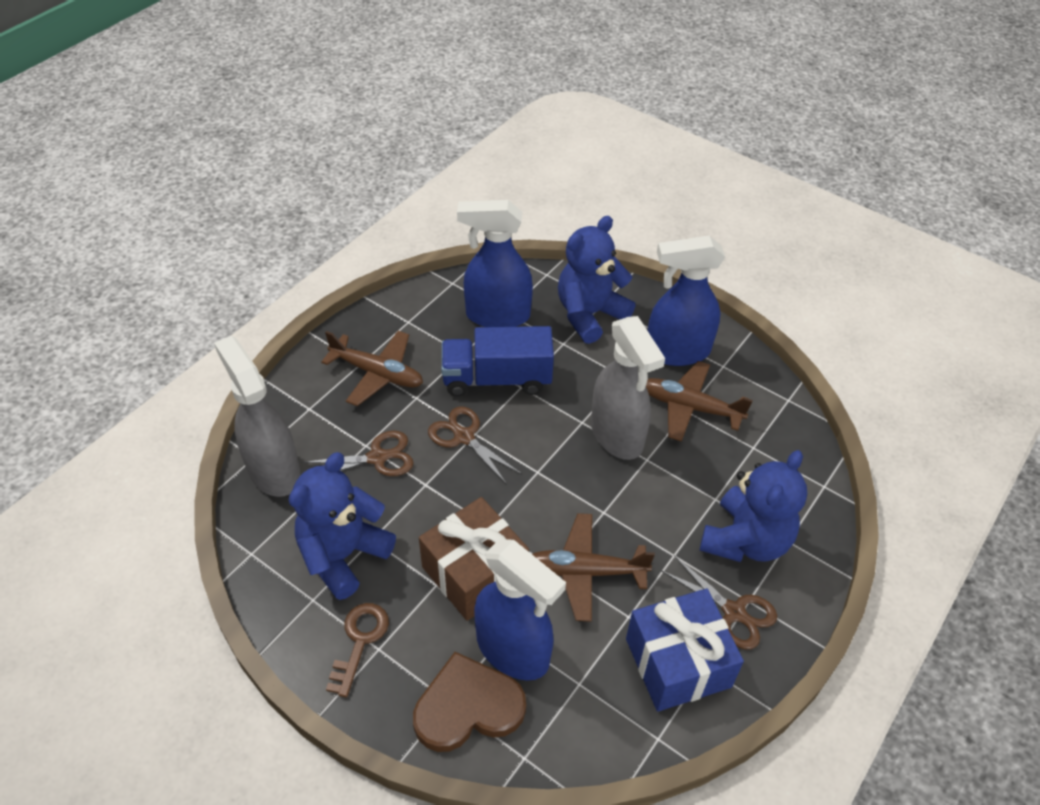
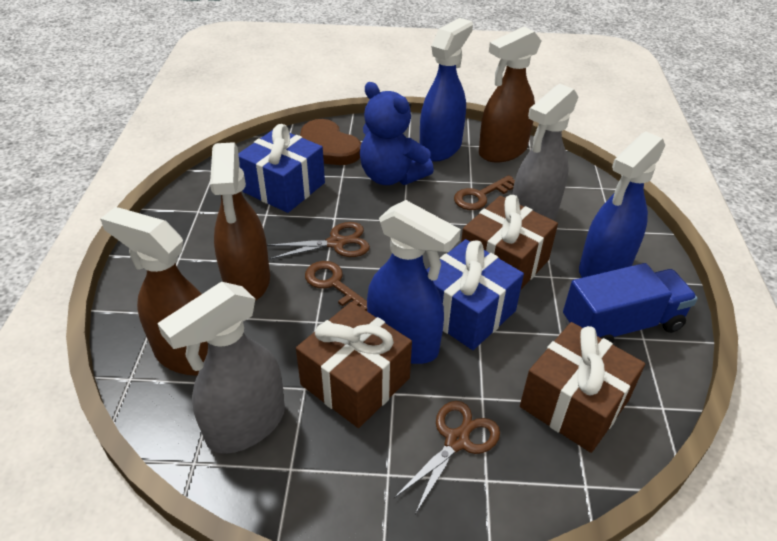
blue gift: [626,589,744,712] = 1 -> [238,124,325,213] [427,239,524,350] = 2
blue teddy bear: [289,452,396,600] [558,216,636,344] [700,450,807,562] = 3 -> [360,82,434,185] = 1
brown gift: [419,497,529,621] = 1 -> [296,302,412,428] [461,195,558,289] [520,322,645,453] = 3
brown key: [326,603,389,698] = 1 -> [305,261,367,311] [454,175,515,210] = 2
brown plane: [321,331,423,406] [532,513,655,622] [646,361,753,442] = 3 -> none = 0
brown scissors: [302,431,413,476] [428,406,522,485] [661,555,777,649] = 3 -> [267,222,370,259] [394,401,500,514] = 2
brown spray bottle: none = 0 -> [100,207,208,375] [210,142,270,301] [479,26,541,162] = 3

